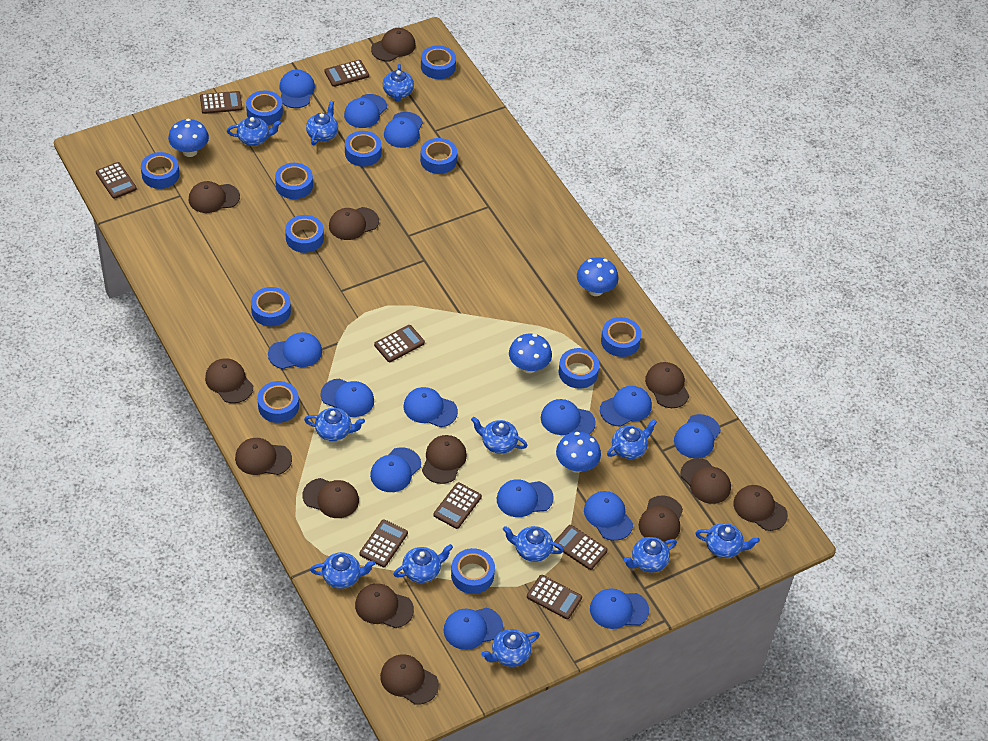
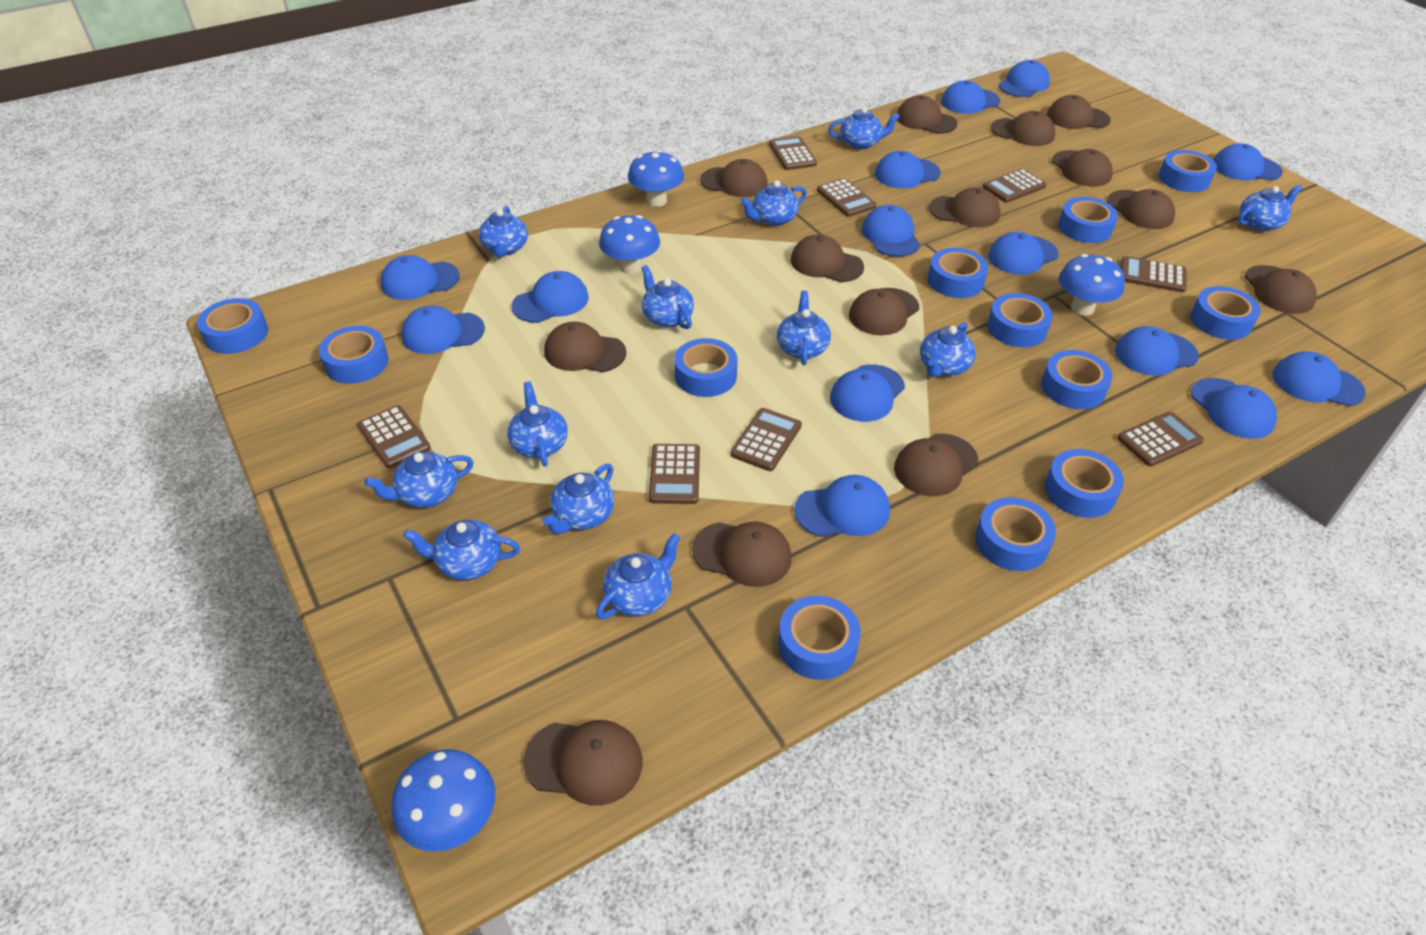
brown cap: [189,181,240,213] [205,358,253,403] [235,438,292,475] [303,478,359,518] [329,207,379,240] [355,583,414,628] [371,28,416,61] [380,654,439,705] [422,435,467,484] [639,496,683,543] [645,362,689,408] [680,458,731,504] [733,485,788,531] = 13 -> [523,720,643,805] [544,322,626,372] [692,521,792,587] [700,159,768,197] [791,234,864,282] [849,288,919,335] [894,433,978,496] [897,95,957,134] [929,187,1000,227] [991,111,1055,146] [1047,95,1111,129] [1052,149,1113,187] [1107,189,1175,229] [1245,265,1317,314] = 14

